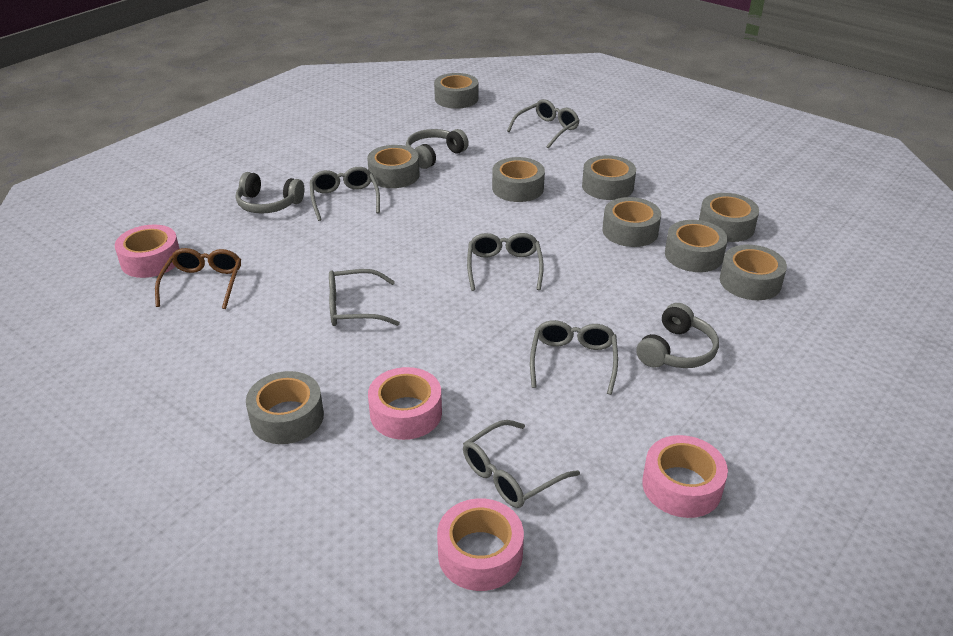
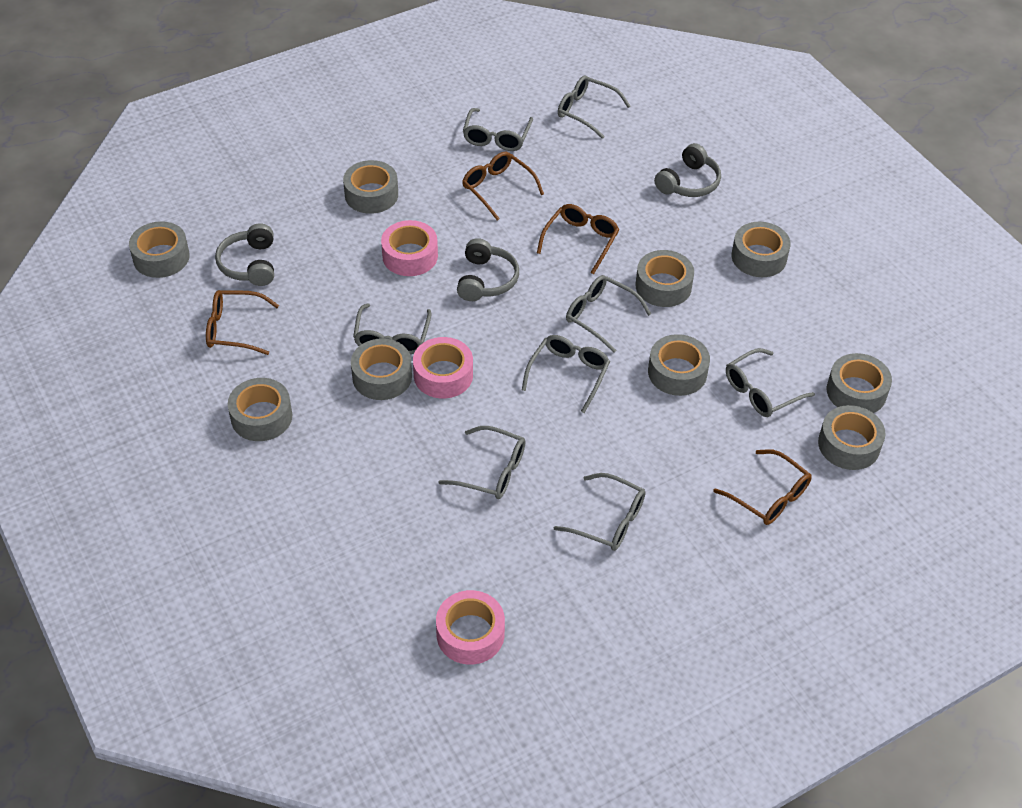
brown glasses: [155,248,241,309] = 1 -> [206,290,279,355] [462,152,544,221] [537,204,620,274] [713,449,812,525] = 4
grey glasses: [310,167,380,221] [329,269,400,326] [463,420,580,508] [467,233,544,291] [507,99,580,149] [530,320,618,395] = 6 -> [353,303,432,354] [438,426,526,499] [463,108,533,151] [522,335,610,413] [553,473,645,551] [558,75,630,139] [566,275,651,353] [726,348,815,417] = 8
pink tape: [115,225,180,278] [368,367,442,440] [437,498,524,591] [642,435,728,518] = 4 -> [381,220,438,276] [413,337,473,398] [436,590,505,665] = 3

